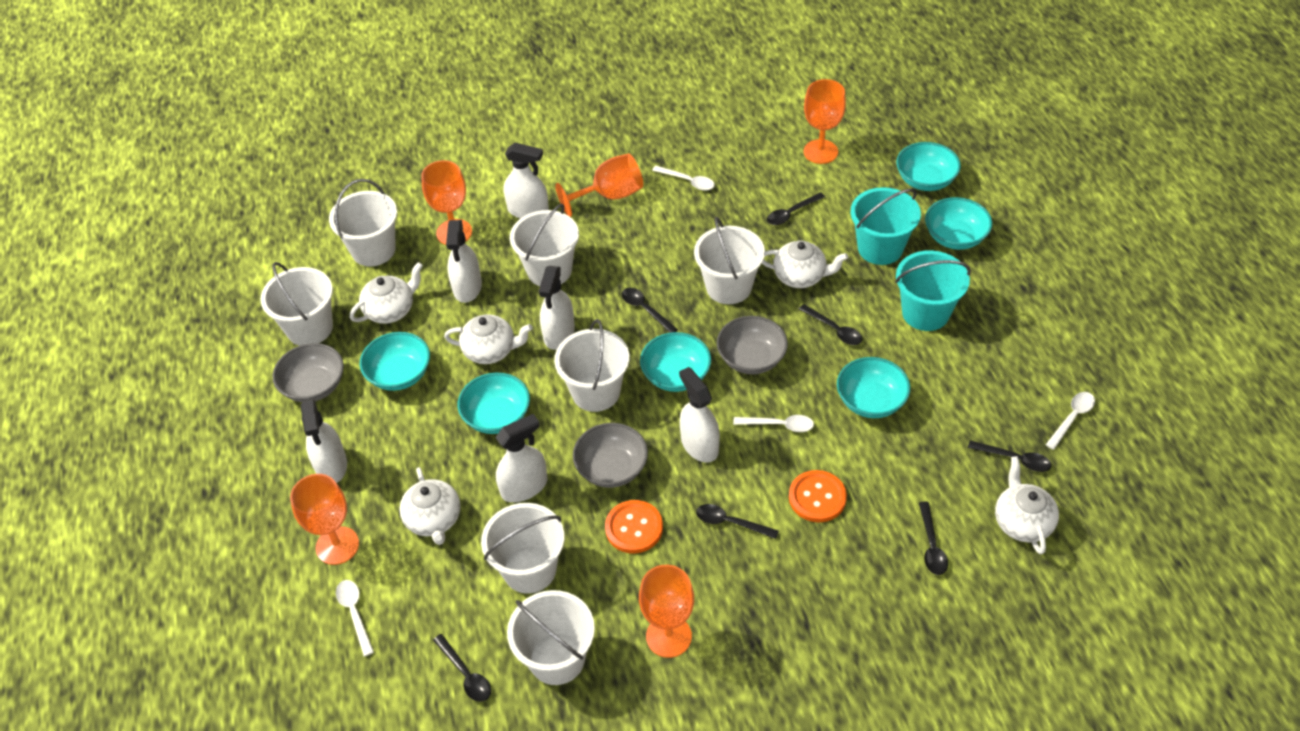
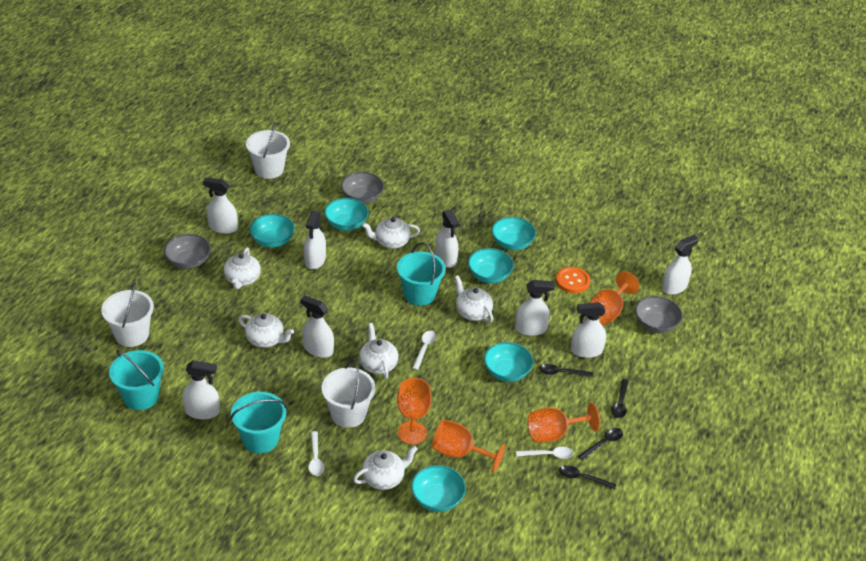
black spoon: [433,634,491,702] [622,288,678,333] [696,504,779,539] [767,192,825,225] [799,304,862,345] [919,502,948,575] [968,440,1051,472] = 7 -> [539,364,593,377] [559,465,616,489] [578,428,623,460] [612,379,629,418] = 4
orange button: [605,500,663,553] [789,470,847,522] = 2 -> [556,267,590,293] = 1
orange goblet: [290,474,359,565] [421,160,472,245] [555,154,643,217] [639,565,694,658] [804,79,846,164] = 5 -> [397,378,432,444] [432,419,505,472] [528,403,600,442] [590,271,639,325] = 4
turquoise bucket: [851,187,921,265] [895,250,971,331] = 2 -> [109,350,164,410] [230,392,287,453] [397,243,446,306] = 3
white bucket: [260,262,333,346] [329,179,397,266] [481,503,564,594] [507,590,595,685] [510,203,579,286] [554,319,630,412] [694,217,765,304] = 7 -> [101,282,154,347] [246,122,290,179] [322,360,375,428] = 3
white spoon: [336,580,374,656] [652,165,715,191] [733,415,814,432] [1046,392,1095,450] = 4 -> [308,431,324,476] [412,331,436,370] [516,447,573,459] = 3
white spray bottle: [300,399,347,483] [446,220,482,303] [495,414,547,503] [503,143,549,219] [538,266,575,350] [679,367,720,463] = 6 -> [182,360,220,419] [203,177,238,234] [300,295,334,358] [304,211,326,269] [435,209,460,268] [515,280,555,336] [571,302,606,358] [662,235,699,295] = 8
white teapot: [350,262,423,324] [399,467,461,545] [444,314,533,364] [762,240,848,288] [995,456,1059,554] = 5 -> [224,247,261,289] [238,313,294,348] [353,446,418,490] [359,323,398,379] [362,217,420,249] [455,275,493,323] = 6

